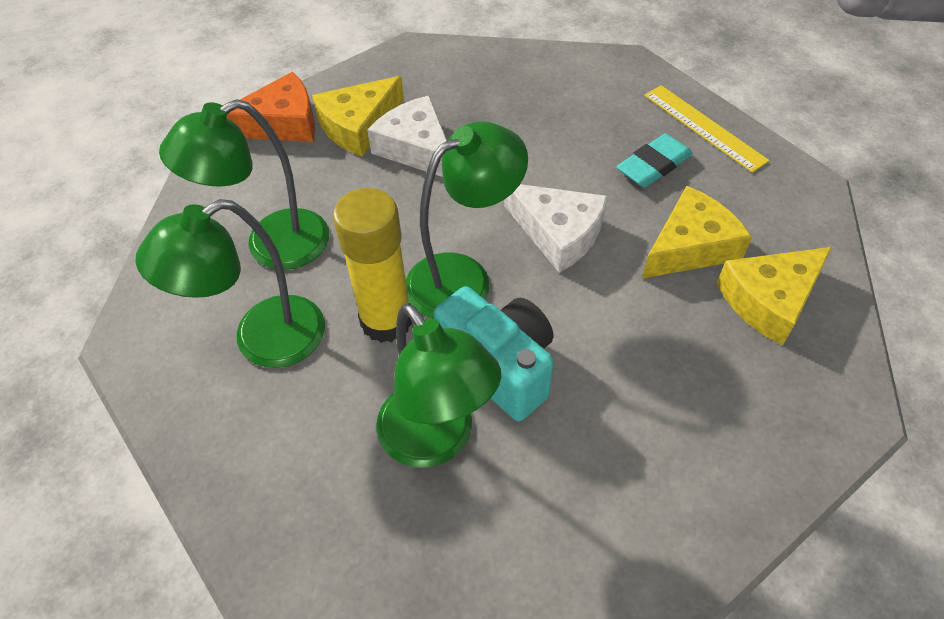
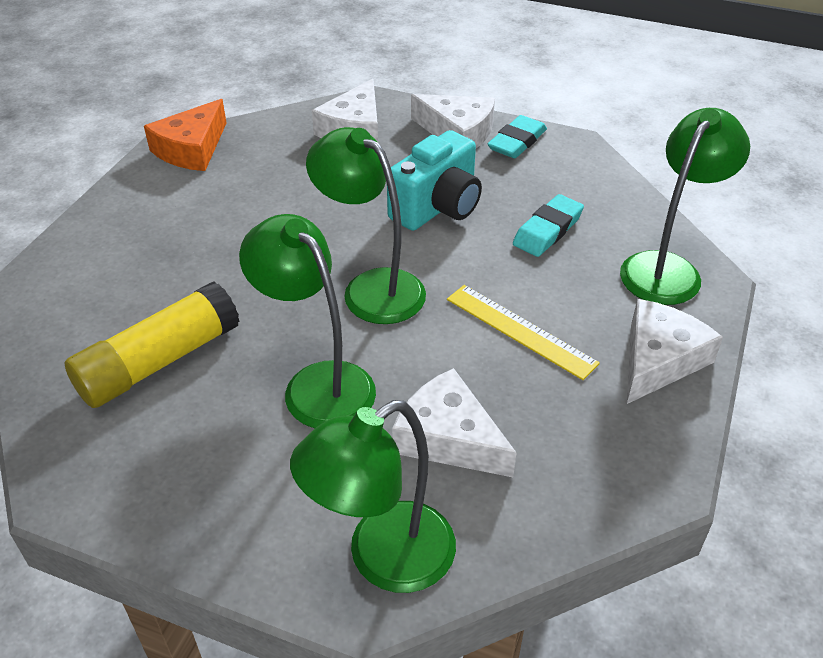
turquoise eraser: [617,134,693,188] = 1 -> [488,115,547,158] [513,194,584,257] = 2
white cheese: [367,95,447,177] [504,184,607,273] = 2 -> [312,79,378,142] [392,368,517,477] [411,94,495,148] [627,299,723,404] = 4
yellow cheese: [312,76,404,156] [642,186,752,278] [717,247,832,345] = 3 -> none = 0

